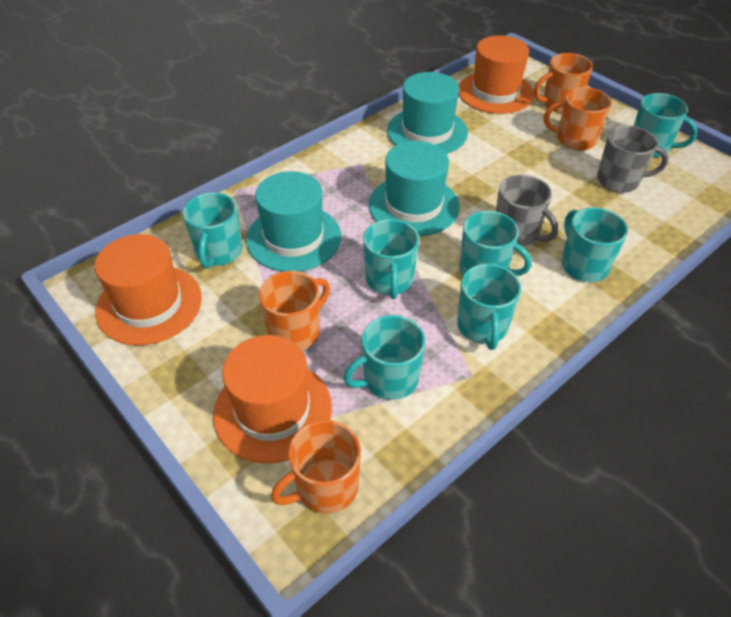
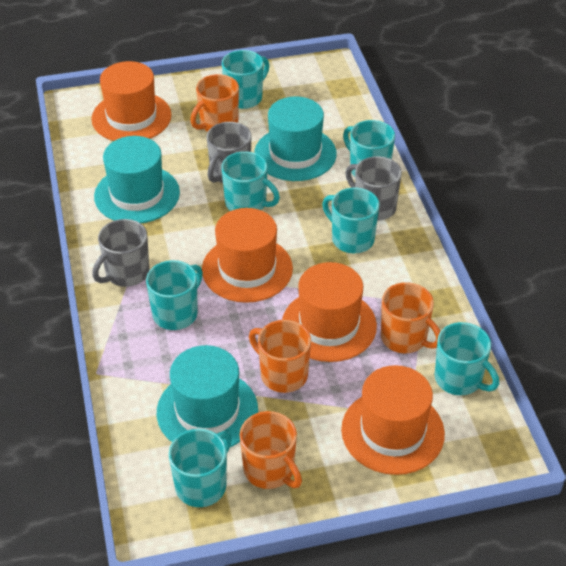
grey mug: [496,175,558,246] [597,125,669,193] = 2 -> [92,219,149,287] [207,122,251,183] [345,156,402,221] = 3
orange hat: [95,234,202,345] [213,335,332,464] [459,36,534,114] = 3 -> [91,61,171,141] [202,208,293,303] [282,262,377,362] [341,365,445,475] = 4

